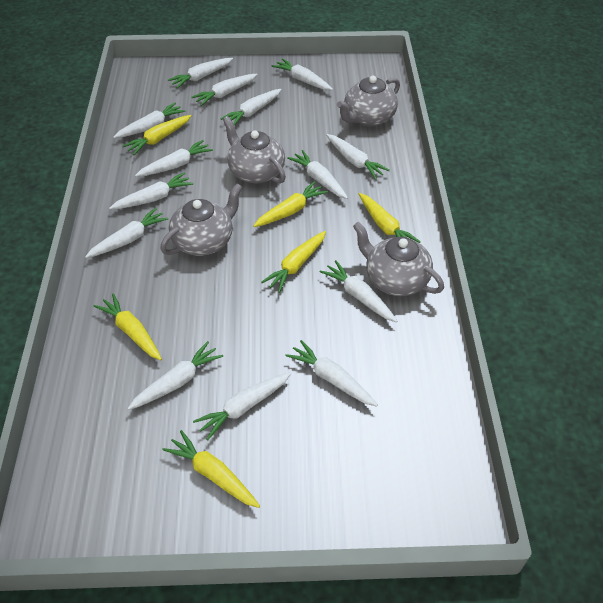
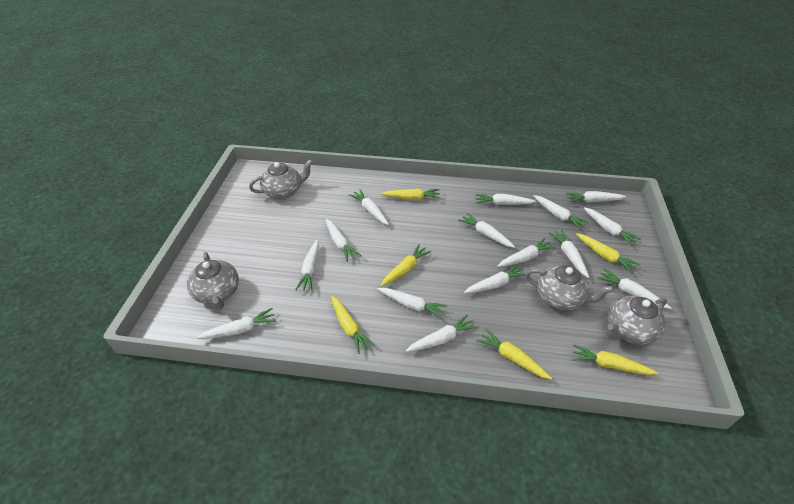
white carrot: [85,208,168,258] [109,172,193,210] [113,102,186,138] [127,341,223,410] [135,140,213,177] [168,58,233,88] [191,74,258,106] [193,372,291,440] [220,89,282,126] [272,59,333,90] [285,340,378,407] [287,150,348,199] [320,260,397,322] [326,134,390,179] = 14 -> [197,308,276,339] [295,240,319,291] [325,219,361,262] [349,190,389,225] [377,288,448,319] [406,314,477,352] [458,213,515,248] [464,264,525,294] [475,194,536,205] [497,238,555,267] [534,195,589,230] [548,229,589,278] [565,191,627,203] [584,207,641,246] [597,268,671,309] = 15

